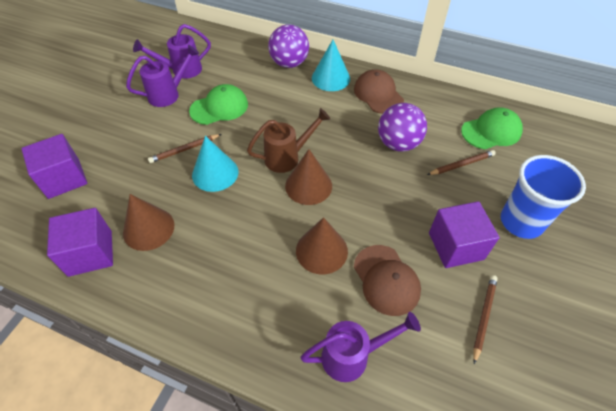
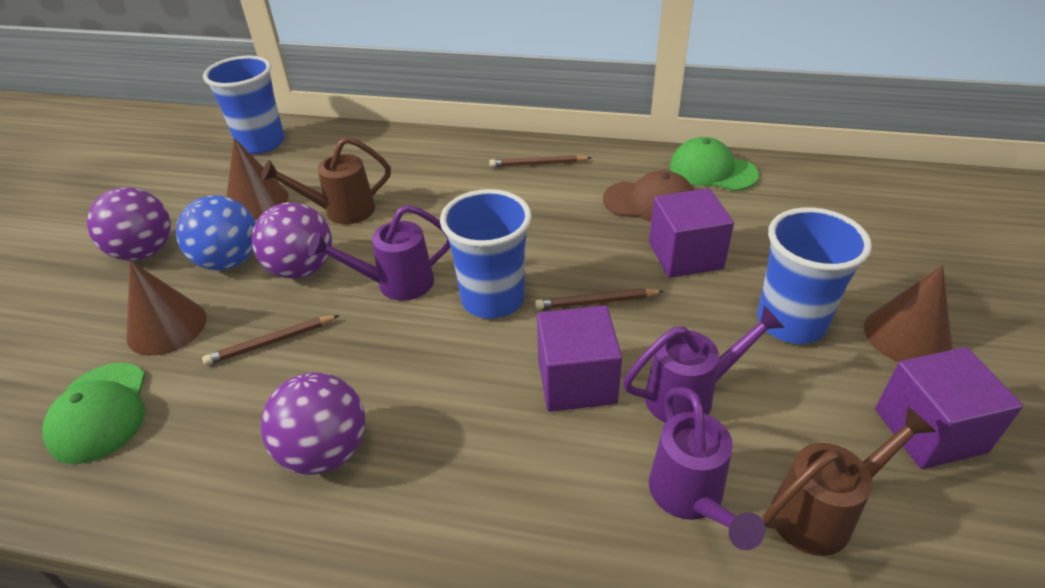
blue ball: none = 0 -> [176,195,255,270] = 1
blue cup: [501,155,586,239] = 1 -> [203,56,285,154] [440,189,532,319] [757,207,872,344] = 3
brown cap: [354,69,404,114] [354,245,421,316] = 2 -> [603,171,694,222] = 1
brown watering can: [247,108,330,173] = 1 -> [261,137,391,224] [763,406,936,556] = 2
purple ball: [268,24,309,68] [378,103,427,152] = 2 -> [87,187,171,261] [252,202,332,279] [261,372,366,475] = 3
turquoise cone: [192,136,238,192] [312,40,350,91] = 2 -> none = 0

